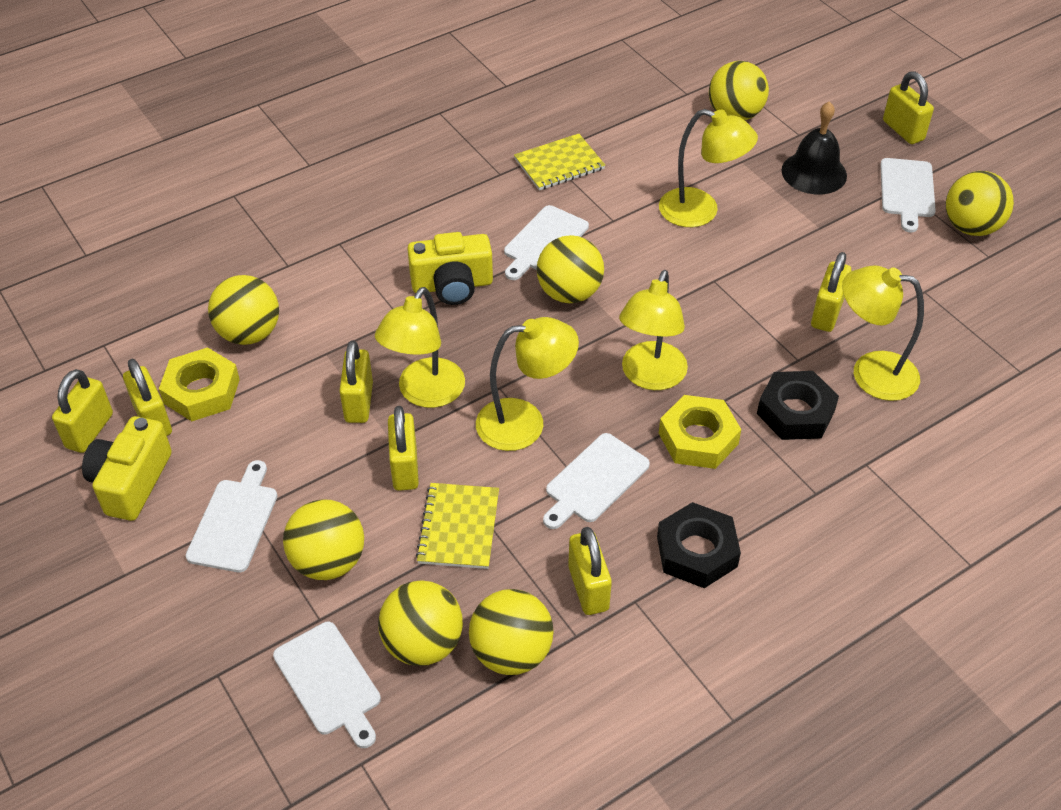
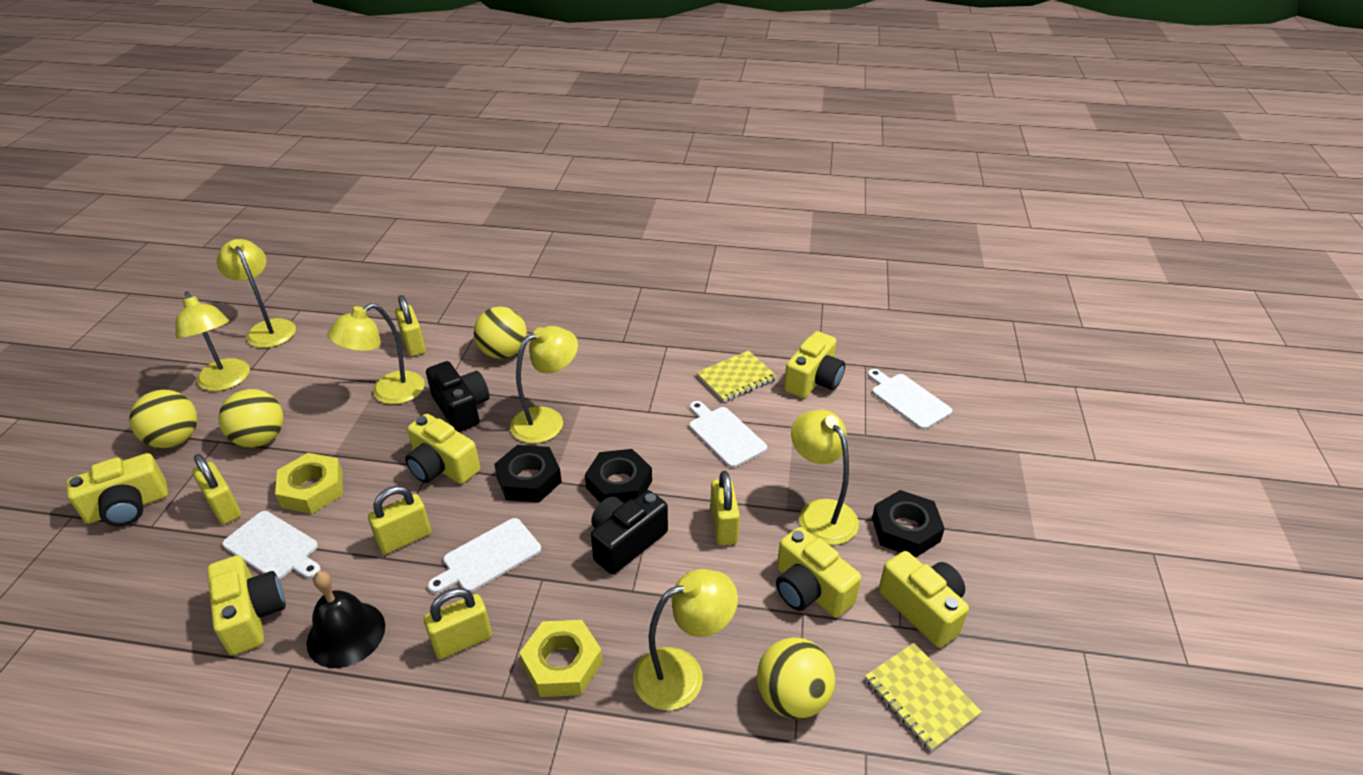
black camera: none = 0 -> [426,361,489,432] [591,490,668,574] = 2
black nut: [657,502,741,588] [757,371,839,440] = 2 -> [494,445,562,502] [585,449,652,503] [872,490,945,558] = 3
white cutting board: [186,460,277,572] [273,622,381,748] [504,205,589,280] [543,433,650,529] [880,158,936,232] = 5 -> [222,511,321,580] [428,518,541,593] [689,401,767,468] [868,369,952,430] = 4
yellow ball: [208,275,279,345] [283,499,364,580] [378,580,463,666] [469,589,554,675] [537,235,604,303] [709,61,769,121] [946,171,1014,236] = 7 -> [130,390,197,448] [218,389,284,447] [474,306,527,359] [757,637,835,719] = 4
yellow camera: [82,416,172,521] [407,232,493,305] = 2 -> [66,453,168,526] [207,555,286,655] [405,414,480,484] [776,527,861,618] [784,331,845,398] [879,551,969,648] = 6
yellow lamp: [375,287,465,408] [476,317,579,451] [619,270,688,390] [659,109,758,227] [842,265,924,401] = 5 -> [175,291,250,391] [217,239,296,348] [327,303,425,404] [510,326,578,443] [633,569,738,710] [791,410,859,545] = 6
yellow padlock: [52,369,113,453] [123,359,172,436] [339,340,373,423] [388,406,419,491] [568,527,612,615] [811,252,851,332] [883,71,934,144] = 7 -> [192,454,241,525] [368,486,431,554] [395,295,426,357] [424,588,492,659] [710,471,740,545] = 5

